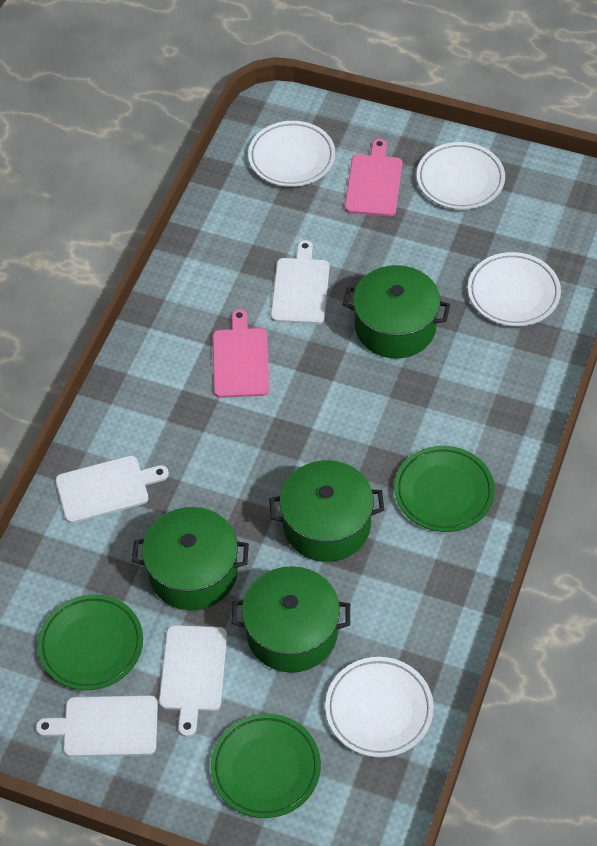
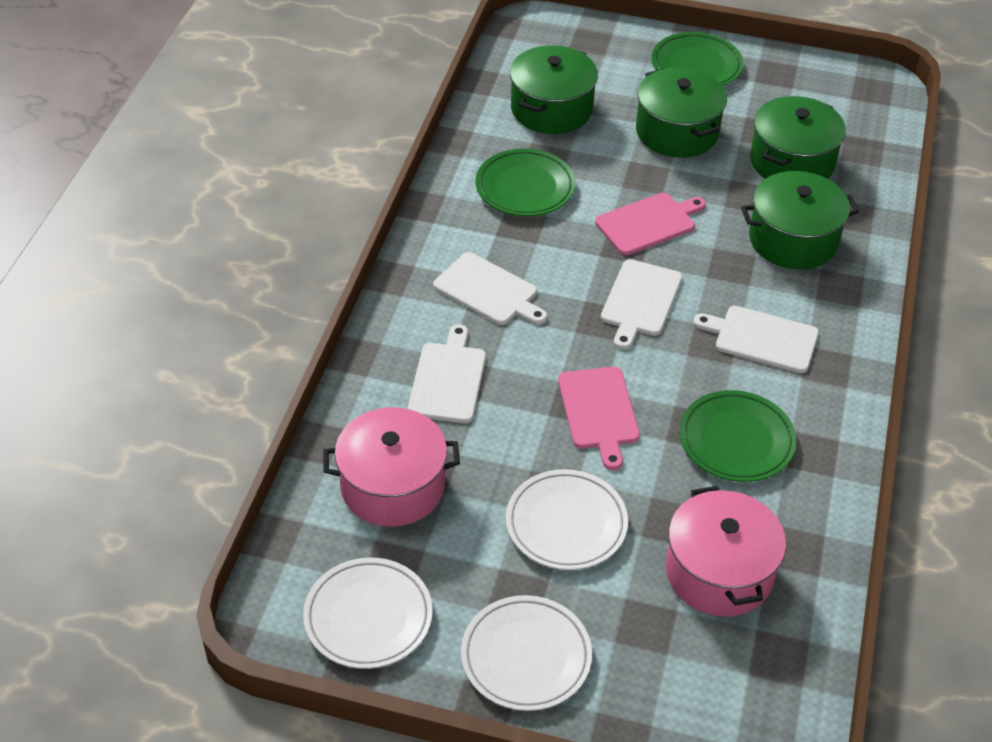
pink pot: none = 0 -> [323,407,460,527] [666,486,786,617] = 2
white plate: [248,121,335,187] [325,657,434,758] [417,142,505,210] [468,252,561,326] = 4 -> [303,557,433,669] [461,595,592,711] [506,469,628,570] = 3

